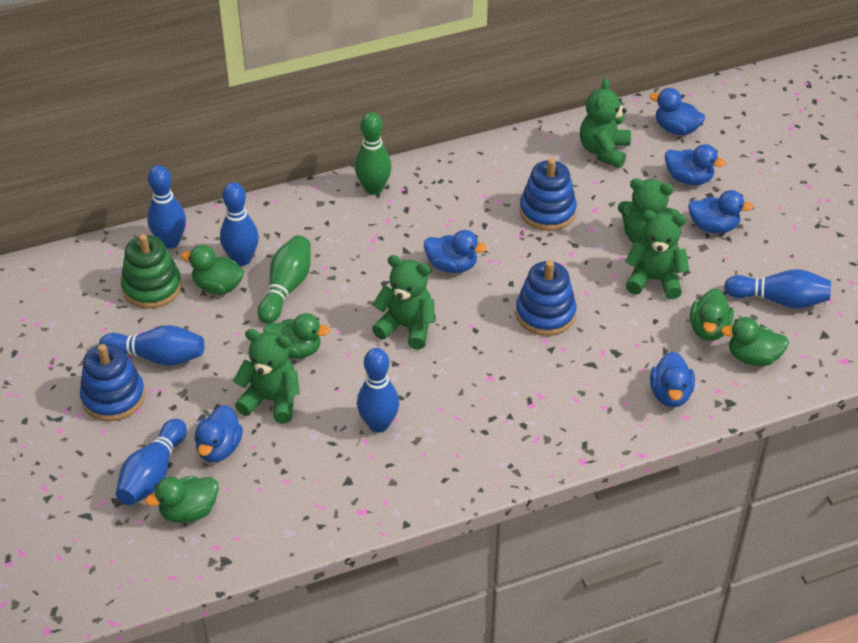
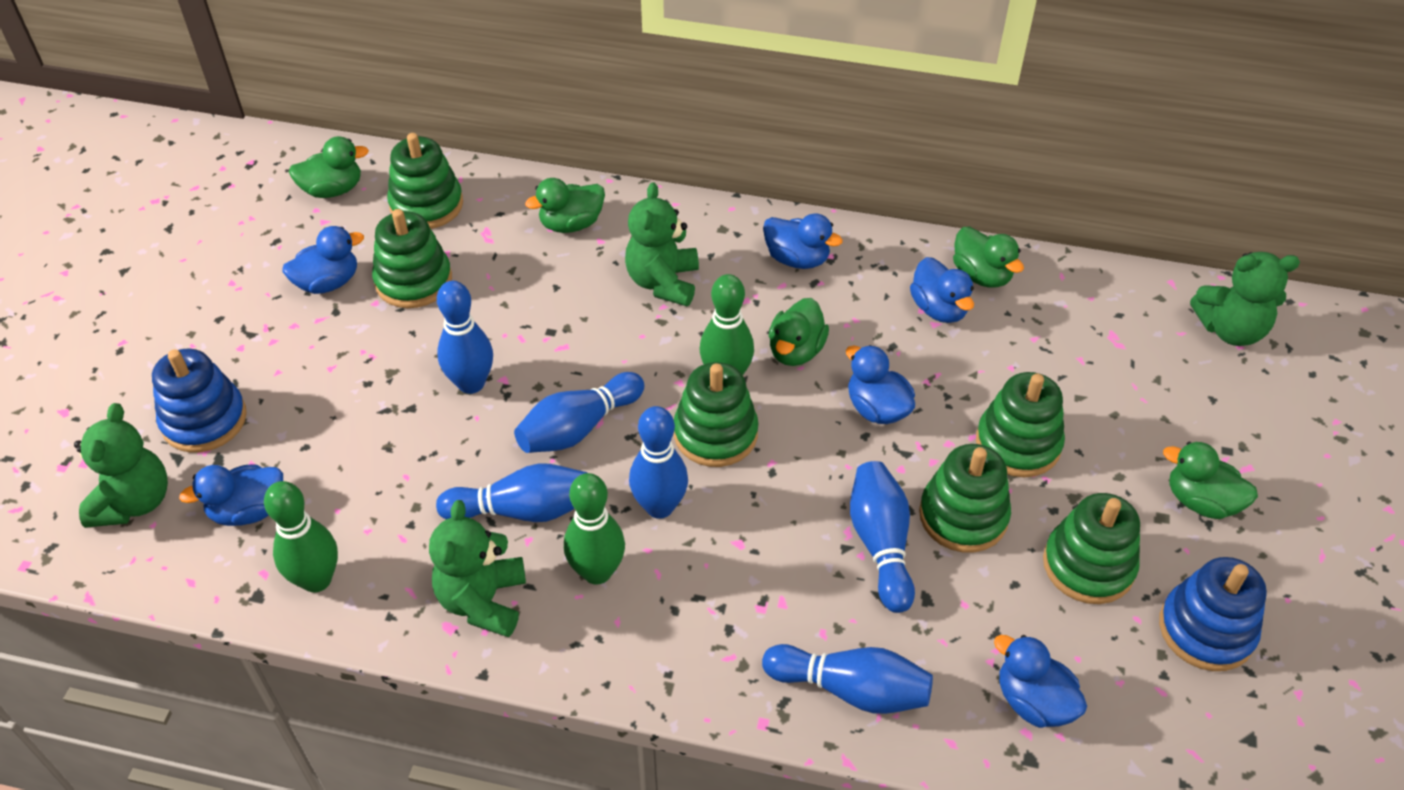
blue stacking toy: [80,343,145,421] [516,260,576,336] [520,158,577,231] = 3 -> [152,349,247,453] [1159,557,1267,671] = 2
green bowling pin: [257,235,311,324] [355,112,392,195] = 2 -> [264,481,338,592] [564,473,625,585] [700,274,754,375] = 3
green stacking toy: [121,234,182,309] = 1 -> [372,209,452,308] [387,133,463,229] [674,362,759,467] [919,444,1011,553] [976,372,1065,477] [1043,493,1140,604] = 6
green teddy bear: [233,329,300,423] [372,255,435,349] [580,78,631,168] [618,178,680,244] [625,210,689,299] = 5 -> [74,403,168,528] [429,500,526,637] [625,182,699,306] [1190,252,1300,346] = 4

